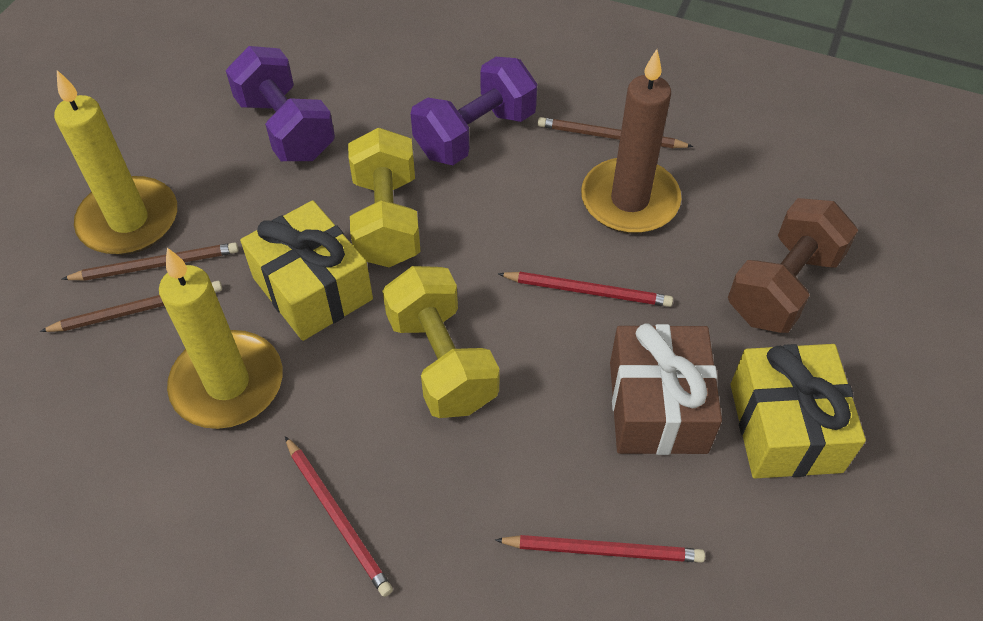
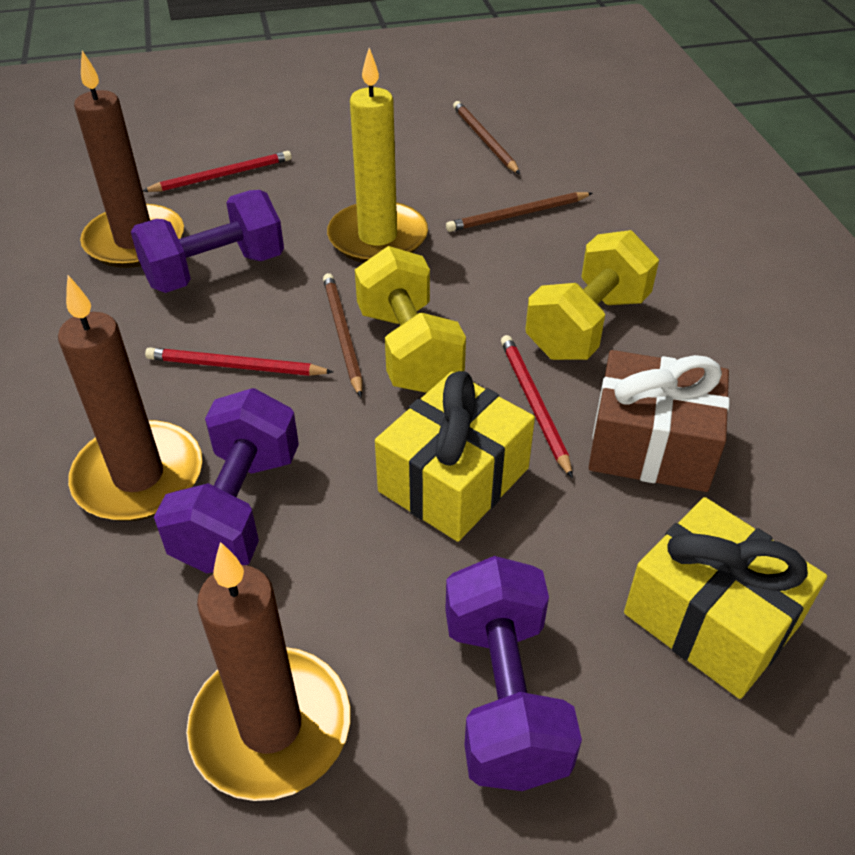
brown candle: [581,49,682,234] = 1 -> [58,275,202,521] [74,51,184,268] [186,542,350,801] = 3
brown dumbbell: [728,198,858,333] = 1 -> none = 0
purple dumbbell: [226,46,335,161] [411,57,537,165] = 2 -> [131,190,284,293] [154,388,299,573] [445,556,582,791] = 3
yellow candle: [54,70,177,255] [159,248,283,429] = 2 -> [327,48,428,263] = 1

